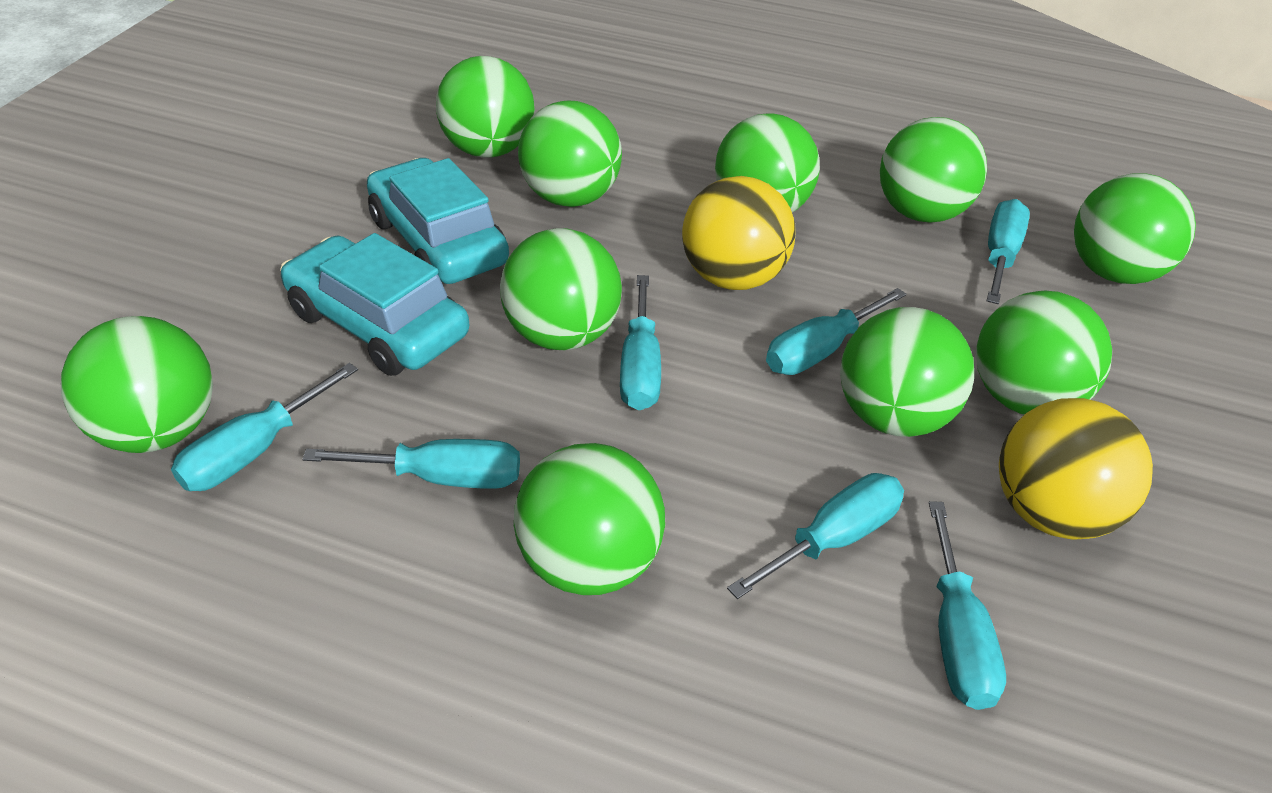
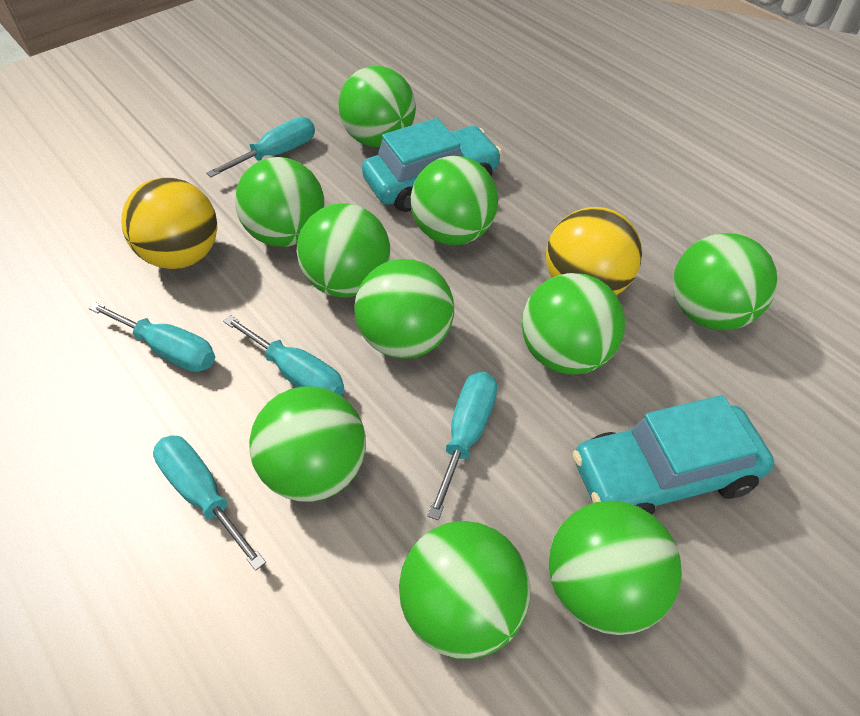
turquoise screwdriver: [171,363,358,491] [302,439,520,489] [620,275,661,410] [727,473,904,599] [766,288,906,375] [929,501,1006,710] [987,199,1030,304] = 7 -> [89,302,216,372] [153,435,266,571] [206,117,315,177] [223,315,345,396] [427,372,497,520] = 5

